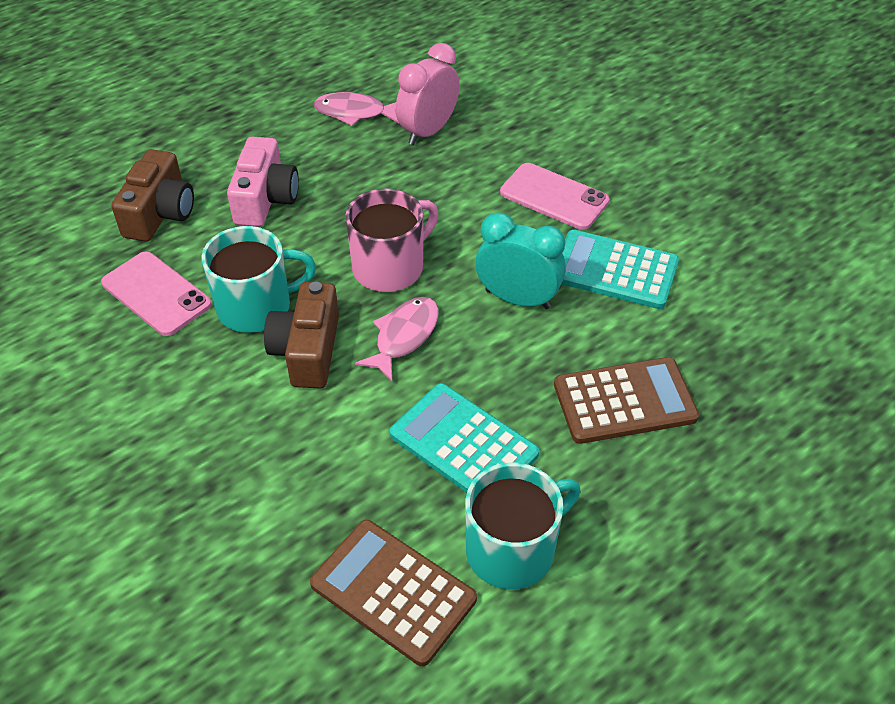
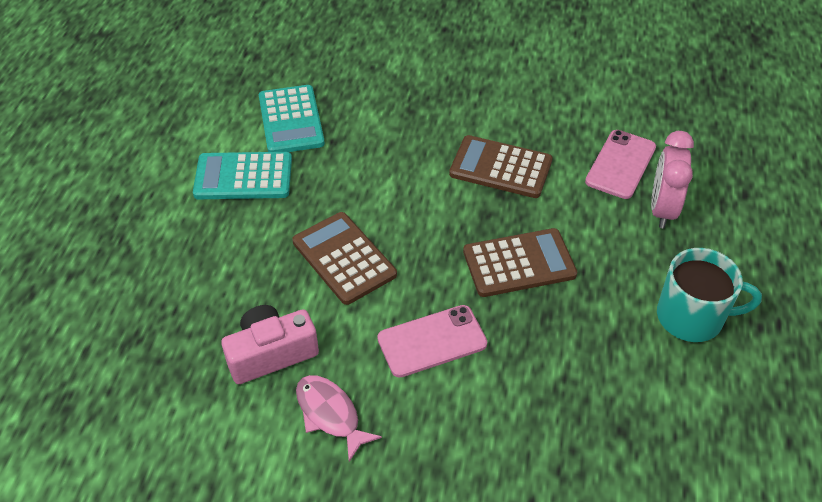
brown calculator: [310,520,477,666] [554,357,699,444] = 2 -> [292,212,397,305] [449,135,553,198] [463,228,577,297] = 3
brown camera: [111,149,194,242] [264,282,339,388] = 2 -> none = 0
pink fish: [314,92,399,126] [355,297,439,381] = 2 -> [296,375,382,462] = 1
pink mug: [345,188,439,292] = 1 -> none = 0
turquoise clock: [476,212,566,309] = 1 -> none = 0
turquoise mug: [201,226,316,333] [465,463,581,590] = 2 -> [657,248,762,342] = 1

